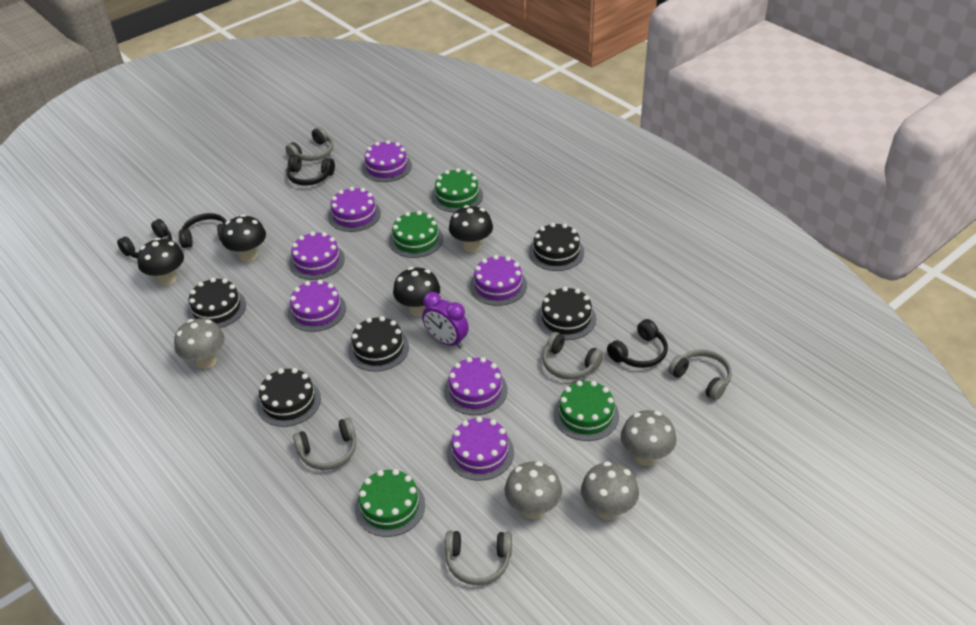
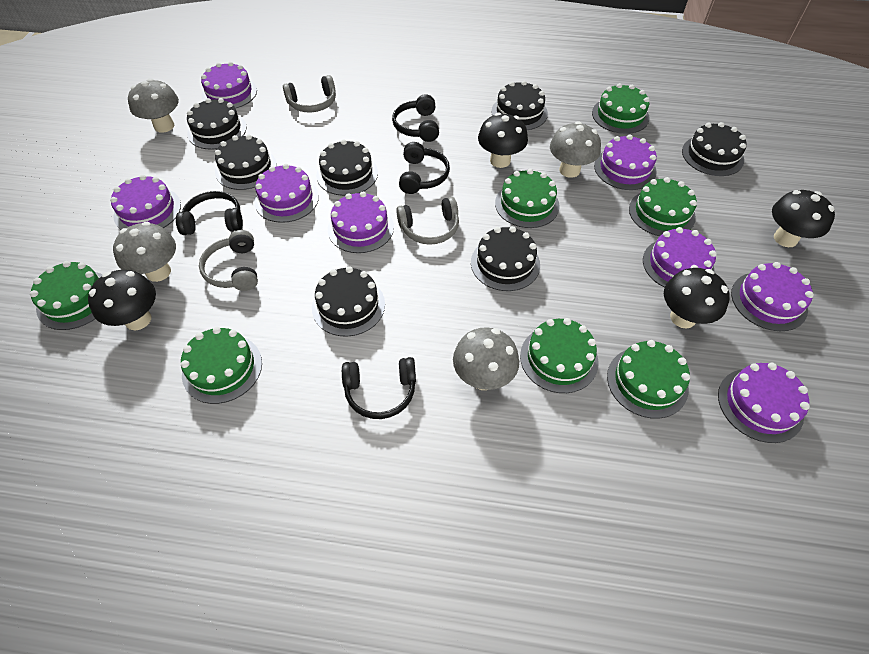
black cake: [187,278,246,328] [257,368,321,427] [348,316,409,371] [529,223,584,271] [537,287,596,340] = 5 -> [187,98,247,150] [215,134,277,190] [312,266,385,337] [316,139,378,196] [471,226,540,291] [491,81,548,130] [682,122,747,176] = 7
green cake: [355,469,425,537] [389,211,443,258] [431,168,483,212] [554,380,619,441] = 4 -> [30,261,102,330] [181,327,262,404] [495,169,560,228] [520,318,599,393] [592,83,650,134] [607,340,690,419] [629,177,697,236] = 7
grey headphones: [285,127,334,161] [293,418,356,470] [445,531,512,585] [542,332,603,380] [668,349,732,401] = 5 -> [199,230,258,291] [283,75,336,112] [396,197,459,245] = 3
purple cake: [288,280,346,332] [289,232,345,280] [328,187,381,232] [362,140,412,182] [444,357,508,415] [447,416,514,481] [470,255,527,306] = 7 -> [110,175,181,230] [201,62,257,109] [254,164,319,223] [328,192,394,253] [594,134,657,190] [643,227,717,288] [718,363,810,443] [731,262,814,331] = 8
purple clock: [422,292,469,348] = 1 -> none = 0

